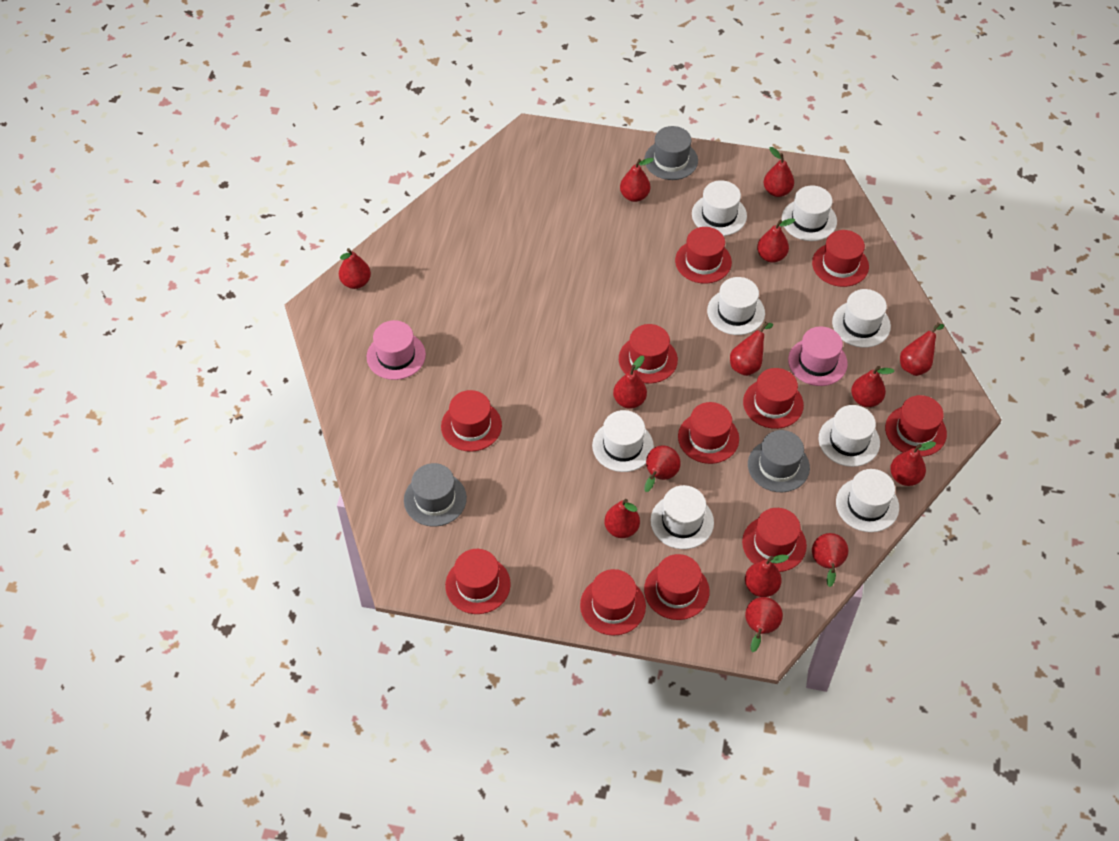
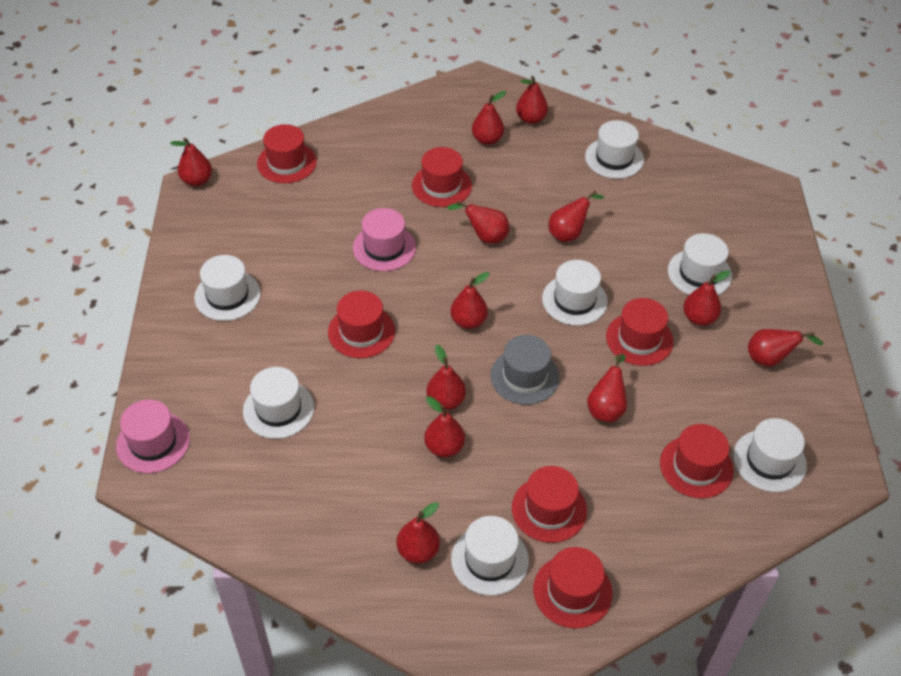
grey hat: [404,463,467,527] [645,126,698,180] [748,430,810,492] = 3 -> [491,335,560,405] = 1
red hat: [441,390,502,452] [445,549,511,614] [580,569,646,636] [619,324,678,384] [644,554,709,620] [675,227,732,284] [678,402,739,464] [742,508,807,572] [743,368,804,429] [812,230,869,287] [885,395,947,457] = 11 -> [257,124,317,183] [328,291,395,358] [412,147,472,207] [512,466,587,543] [533,547,613,628] [606,298,674,366] [660,424,734,499] = 7
red pear: [339,248,371,289] [604,499,640,538] [613,356,647,409] [620,158,654,202] [644,445,681,492] [730,322,773,376] [745,555,789,597] [745,597,783,652] [757,218,795,263] [764,147,794,197] [812,533,848,587] [851,366,894,407] [890,441,936,486] [900,323,944,376] = 14 -> [170,137,212,186] [397,502,440,564] [424,396,465,457] [426,345,466,410] [447,201,509,244] [450,272,489,329] [472,91,506,145] [516,76,548,124] [549,191,604,242] [587,354,627,422] [683,270,730,326] [748,329,823,366] = 12
white hat: [592,410,654,472] [650,485,714,549] [692,180,747,236] [707,277,765,335] [782,185,837,241] [819,405,880,467] [832,289,891,348] [836,469,899,532] = 8 -> [194,255,261,321] [243,367,314,439] [451,516,529,596] [542,260,608,326] [585,120,644,179] [668,233,732,295] [733,418,807,492] = 7

